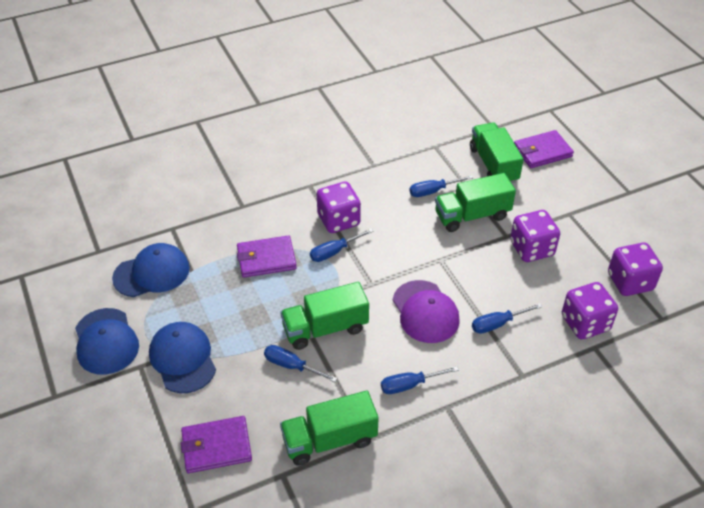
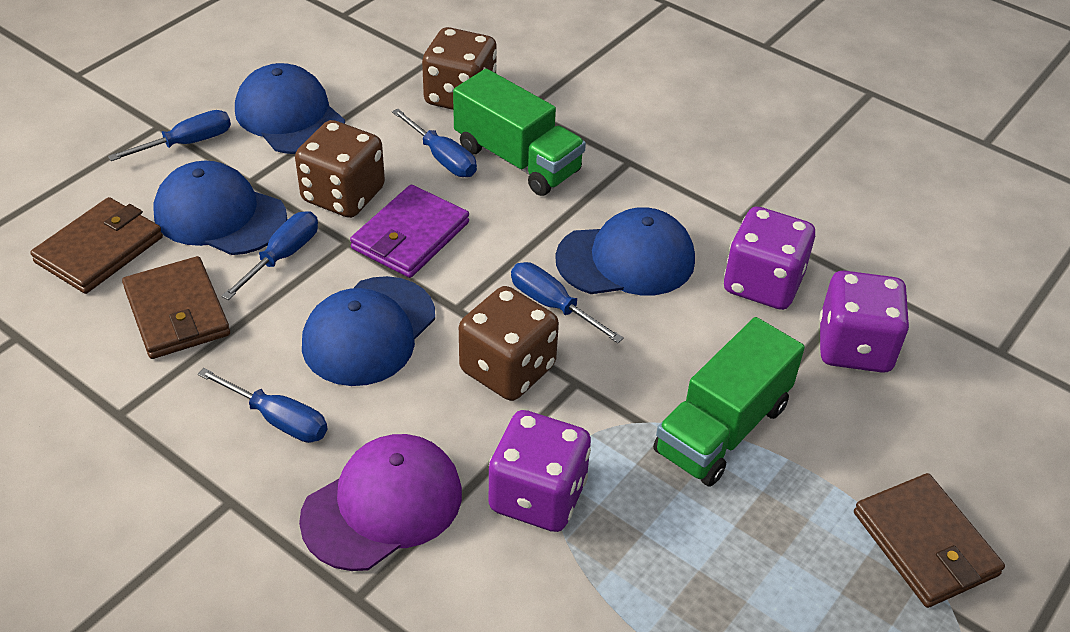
blue cap: [75,308,139,375] [112,243,190,297] [149,322,216,393] = 3 -> [154,161,287,255] [235,63,345,154] [302,276,435,386] [555,207,695,295] = 4
brown dice: none = 0 -> [295,120,385,218] [422,27,497,110] [459,286,559,401] = 3
brown wallet: none = 0 -> [30,197,163,294] [122,256,230,359] [854,473,1005,608] = 3
green truck: [280,282,369,350] [280,391,379,466] [435,173,516,232] [470,123,524,183] = 4 -> [453,69,586,196] [653,317,805,487] = 2
purple dice: [317,182,361,233] [510,210,560,262] [562,282,618,339] [608,242,663,296] = 4 -> [489,410,591,532] [724,207,815,310] [819,271,910,373] = 3
purple wallet: [181,416,252,473] [237,235,297,278] [514,130,574,168] = 3 -> [350,185,469,278] = 1

